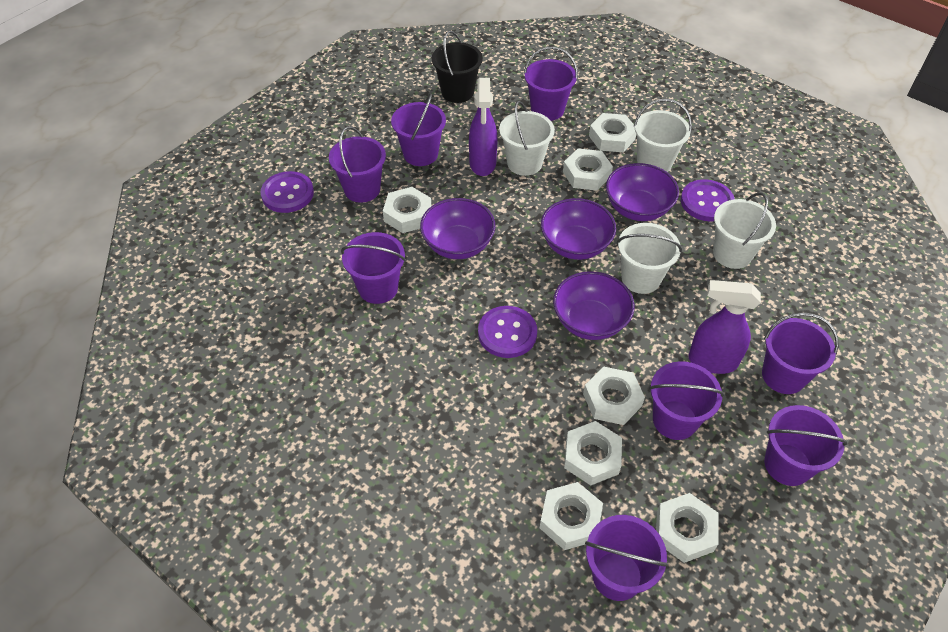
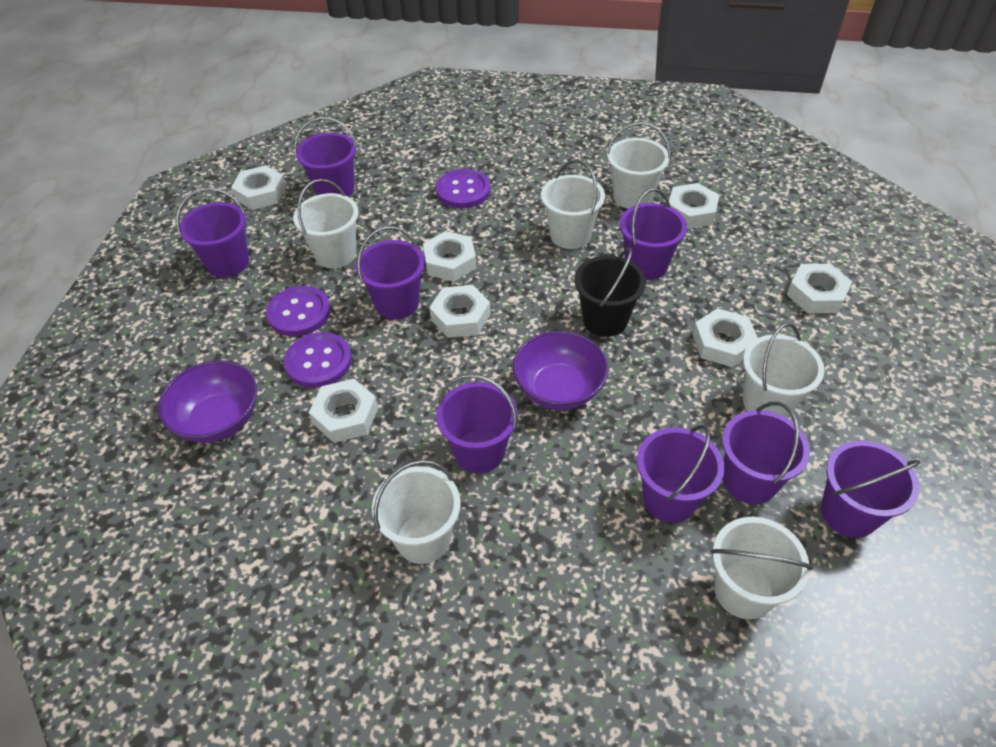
purple bowl: [420,198,495,259] [541,198,616,260] [553,271,635,340] [606,163,679,221] = 4 -> [158,360,257,443] [513,331,608,410] = 2
purple spray bottle: [469,78,498,176] [688,280,761,374] = 2 -> none = 0
white bucket: [499,101,555,176] [617,223,682,294] [634,99,692,172] [713,192,776,269] = 4 -> [293,179,359,268] [372,460,461,564] [541,160,605,249] [606,122,671,209] [710,517,813,619] [743,323,824,418] = 6

